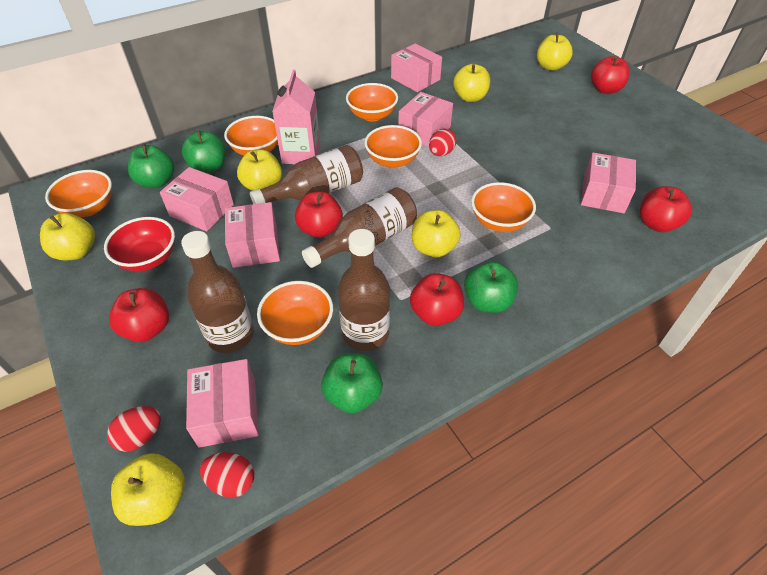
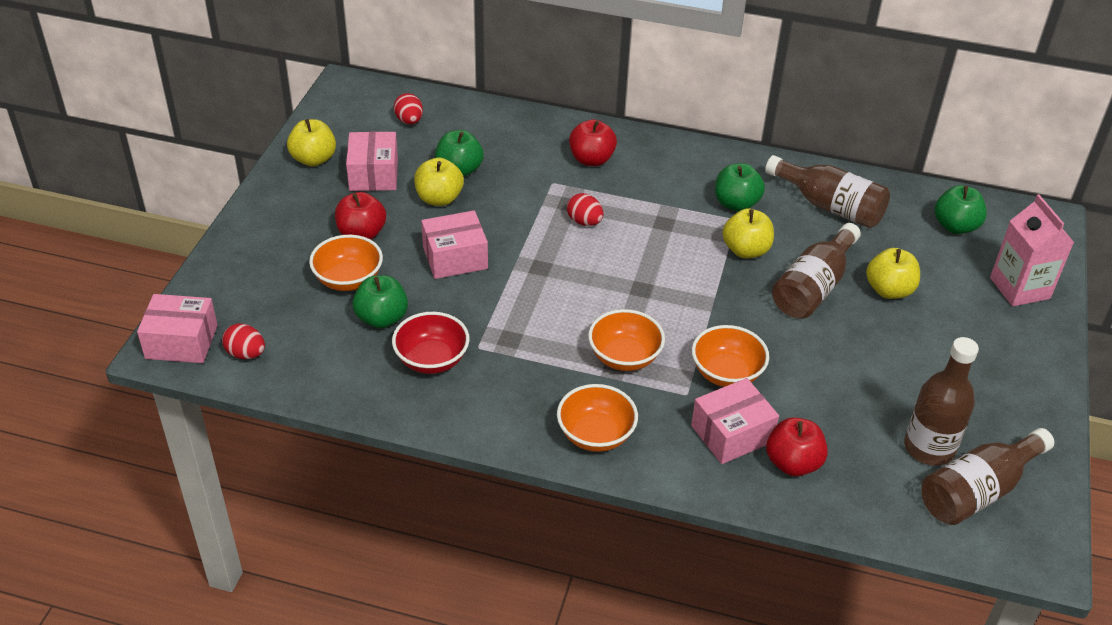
orange bowl: [45,170,112,217] [224,116,278,155] [257,281,333,345] [346,83,398,121] [364,125,422,168] [471,182,536,232] = 6 -> [309,235,383,291] [557,384,638,452] [588,309,665,371] [692,325,769,387] = 4
pink box: [160,167,234,231] [186,359,259,448] [225,202,280,268] [391,44,442,92] [398,92,453,147] [581,153,636,213] = 6 -> [137,294,218,363] [346,132,398,191] [421,210,488,279] [691,378,779,464] = 4
red apple: [109,288,169,342] [295,191,343,238] [410,273,464,326] [591,56,629,94] [640,186,692,232] = 5 -> [335,192,386,240] [569,119,617,166] [766,417,828,476] = 3
yellow apple: [40,213,95,260] [111,453,185,526] [237,150,282,191] [412,210,461,257] [453,64,490,102] [537,33,573,71] = 6 -> [287,119,336,167] [414,158,464,206] [723,209,774,258] [866,248,920,299] = 4

